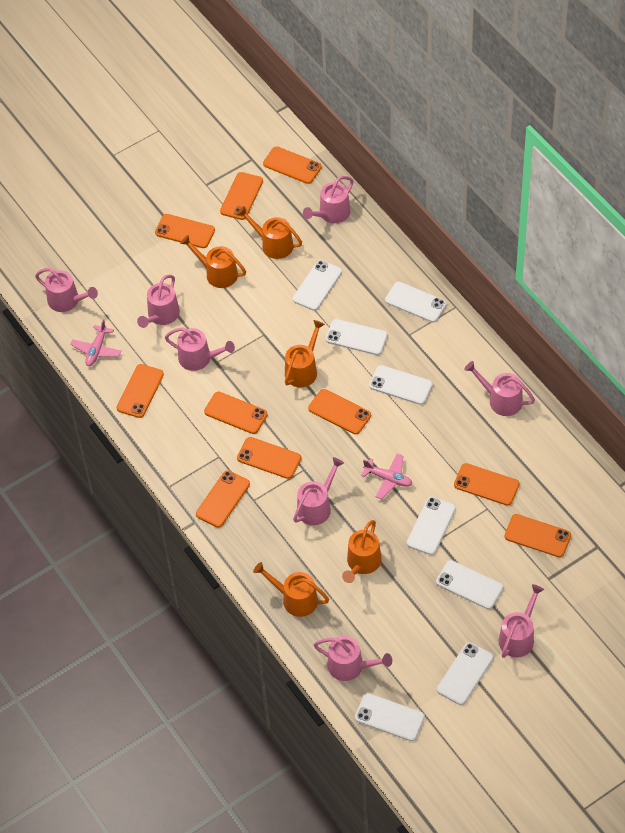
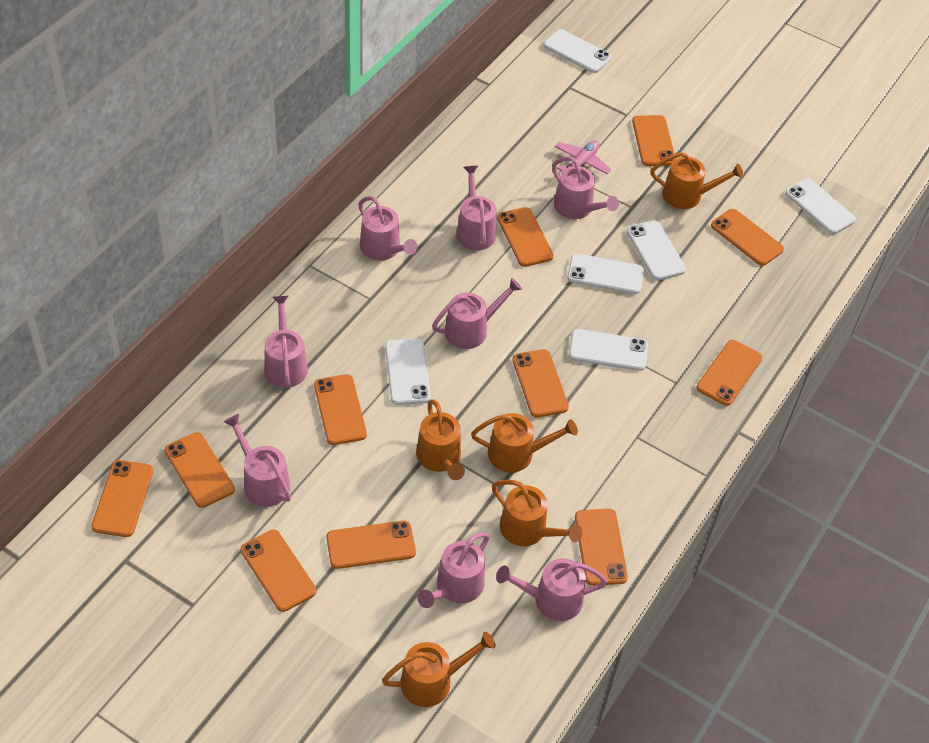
orange phone: [116,364,164,418] [155,214,215,248] [196,470,250,527] [204,392,268,434] [220,172,263,220] [237,437,301,479] [263,146,322,184] [308,389,371,434] [454,463,519,506] [504,514,571,557] = 10 -> [91,460,153,537] [165,432,235,508] [241,530,316,612] [314,374,367,445] [326,521,416,569] [497,207,554,267] [512,349,569,417] [575,509,628,586] [632,115,676,166] [697,340,762,406] [711,209,784,266] = 11
pink plane: [70,319,122,366] [361,454,412,499] = 2 -> [555,140,611,174] = 1
white phone: [293,260,342,311] [325,319,388,355] [355,693,425,741] [369,365,433,405] [385,282,447,323] [407,496,456,555] [436,560,503,609] [437,642,493,705] = 8 -> [385,339,431,405] [543,29,612,73] [567,254,644,294] [569,329,648,371] [626,220,686,280] [785,178,856,234] = 6

